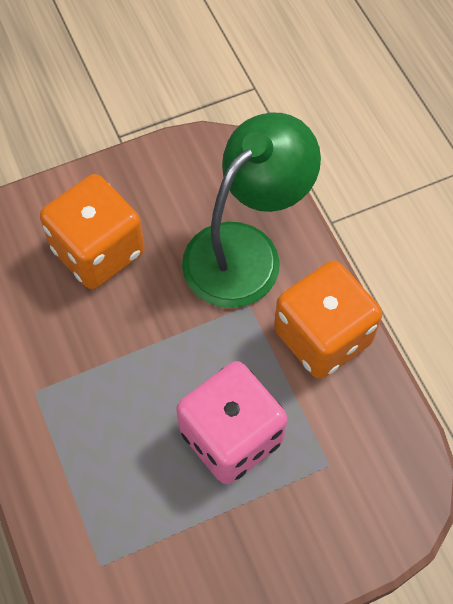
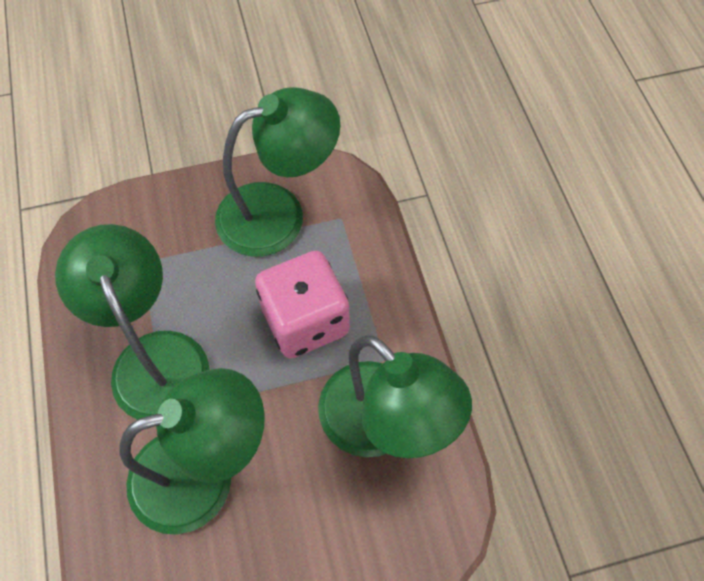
green lamp: [182,112,321,308] = 1 -> [55,224,209,420] [119,368,265,535] [215,87,340,257] [318,336,472,458] = 4
orange dice: [40,174,145,289] [274,261,382,379] = 2 -> none = 0

